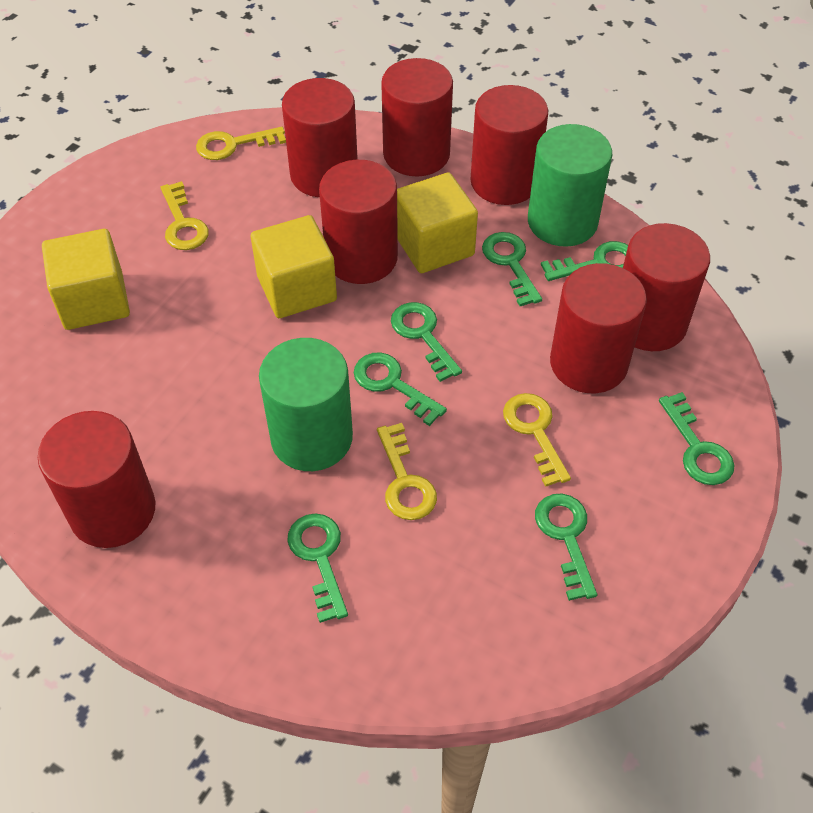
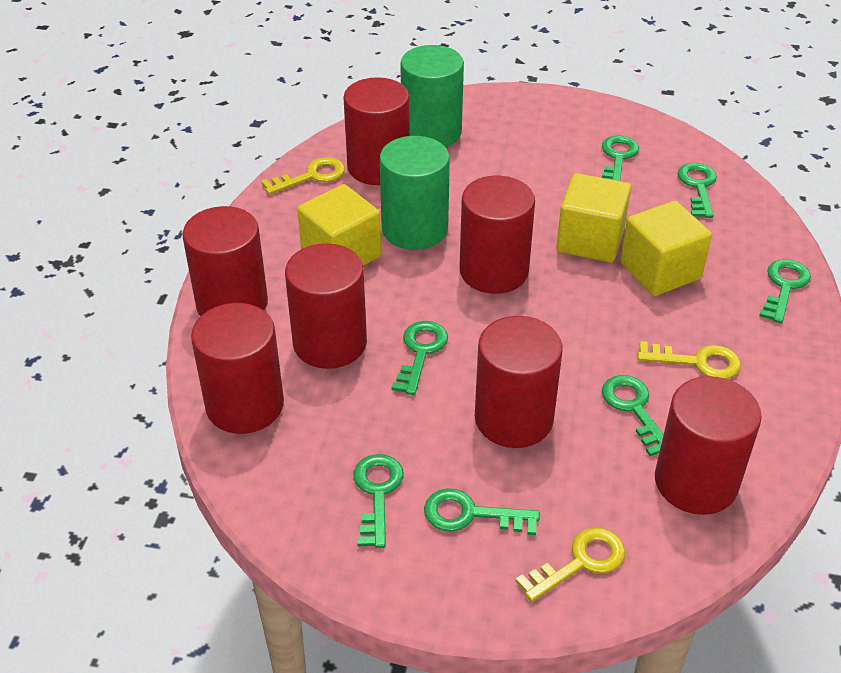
yellow key: [160,181,209,250] [196,127,286,160] [377,423,437,520] [503,393,571,487] = 4 -> [261,157,345,195] [516,528,626,602] [637,341,741,379] = 3

